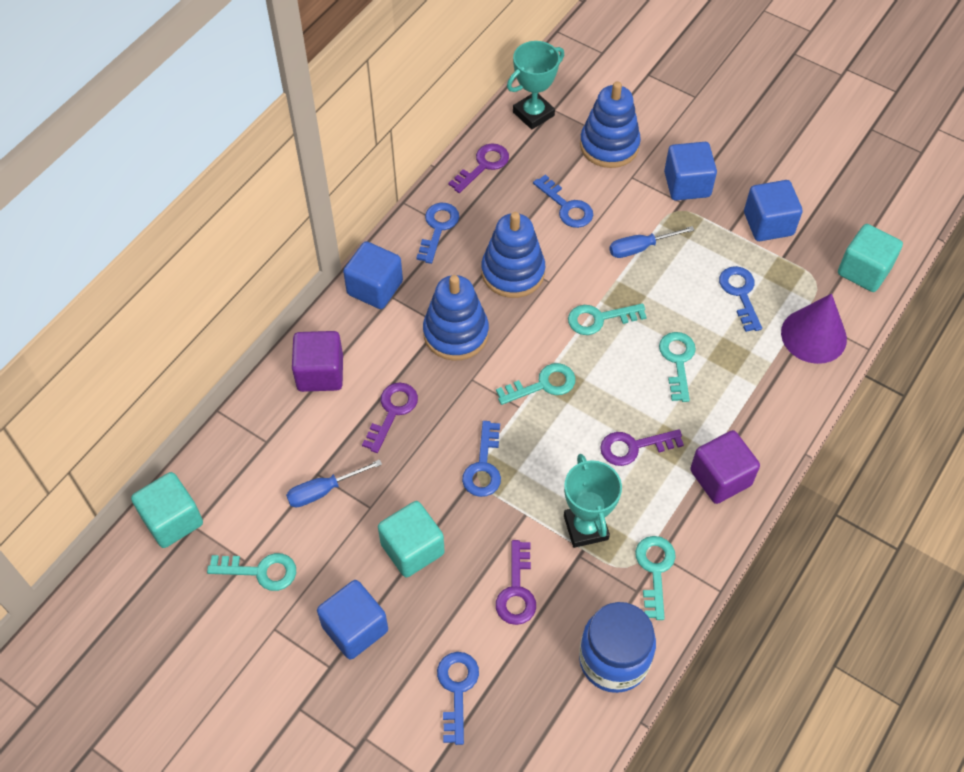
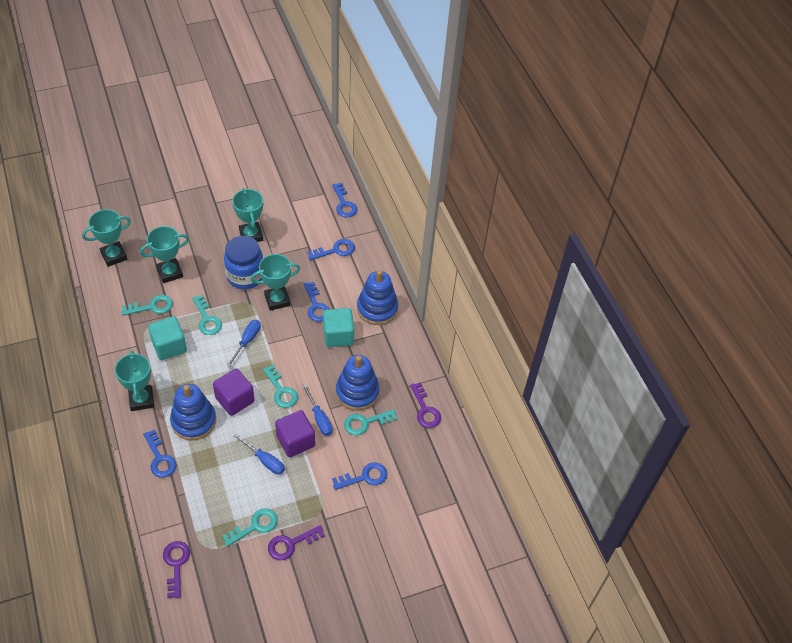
blue cube: [317,580,388,660] [343,241,403,309] [664,142,717,200] [744,180,802,241] = 4 -> none = 0
blue screwdriver: [286,459,382,507] [609,226,695,258] = 2 -> [226,320,261,367] [233,433,285,475] [302,384,333,436] = 3
purple cone: [781,293,847,364] = 1 -> none = 0
purple key: [362,383,418,453] [449,143,509,193] [496,540,536,625] [600,429,684,466] = 4 -> [163,541,190,598] [268,525,325,561] [410,382,441,428] = 3
turquoise cube: [131,472,203,548] [378,501,445,577] [838,224,903,292] = 3 -> [148,316,187,360] [323,308,354,347] = 2
turquoise trophy: [507,41,564,129] [564,454,622,548] = 2 -> [82,209,131,267] [115,351,154,411] [140,226,189,283] [232,188,263,242] [250,254,300,311] = 5

